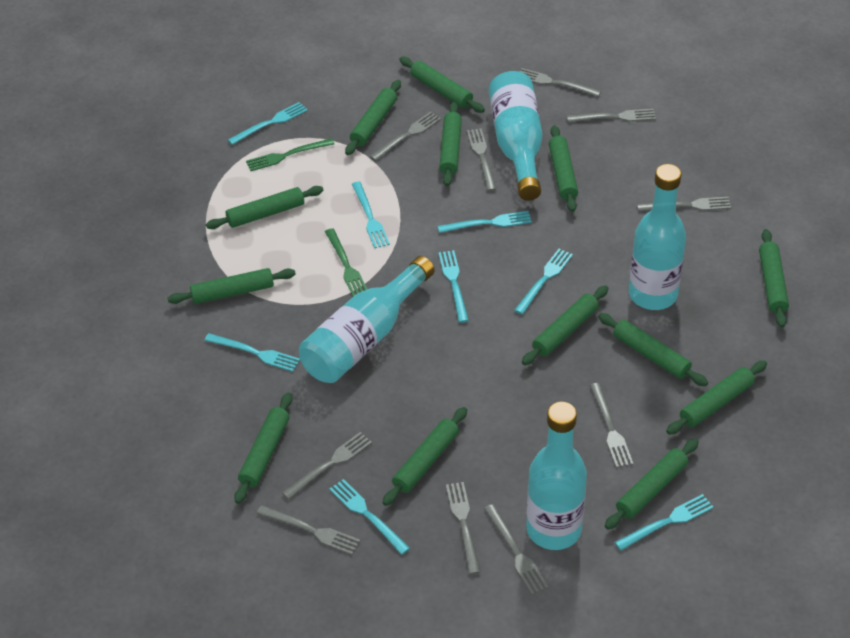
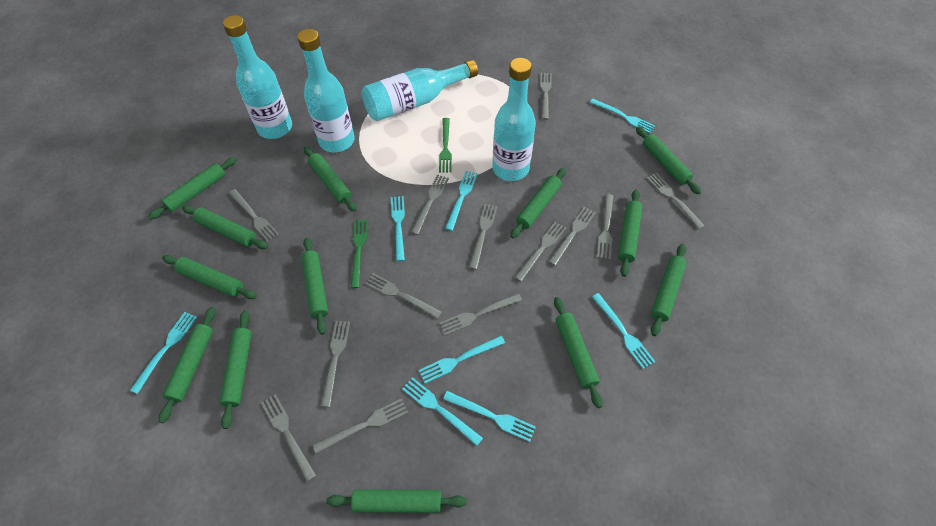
grey fork: [257,505,361,555] [282,432,372,499] [370,112,441,161] [446,482,480,574] [467,128,496,191] [484,504,548,595] [519,68,601,96] [567,109,656,122] [590,383,634,468] [637,197,731,211] = 10 -> [229,189,279,242] [261,394,316,482] [313,398,408,454] [321,321,350,407] [365,273,442,319] [411,175,449,235] [439,293,522,336] [469,204,498,270] [514,222,566,282] [540,73,552,120] [548,207,596,266] [597,194,613,260] [647,173,705,229] = 13

